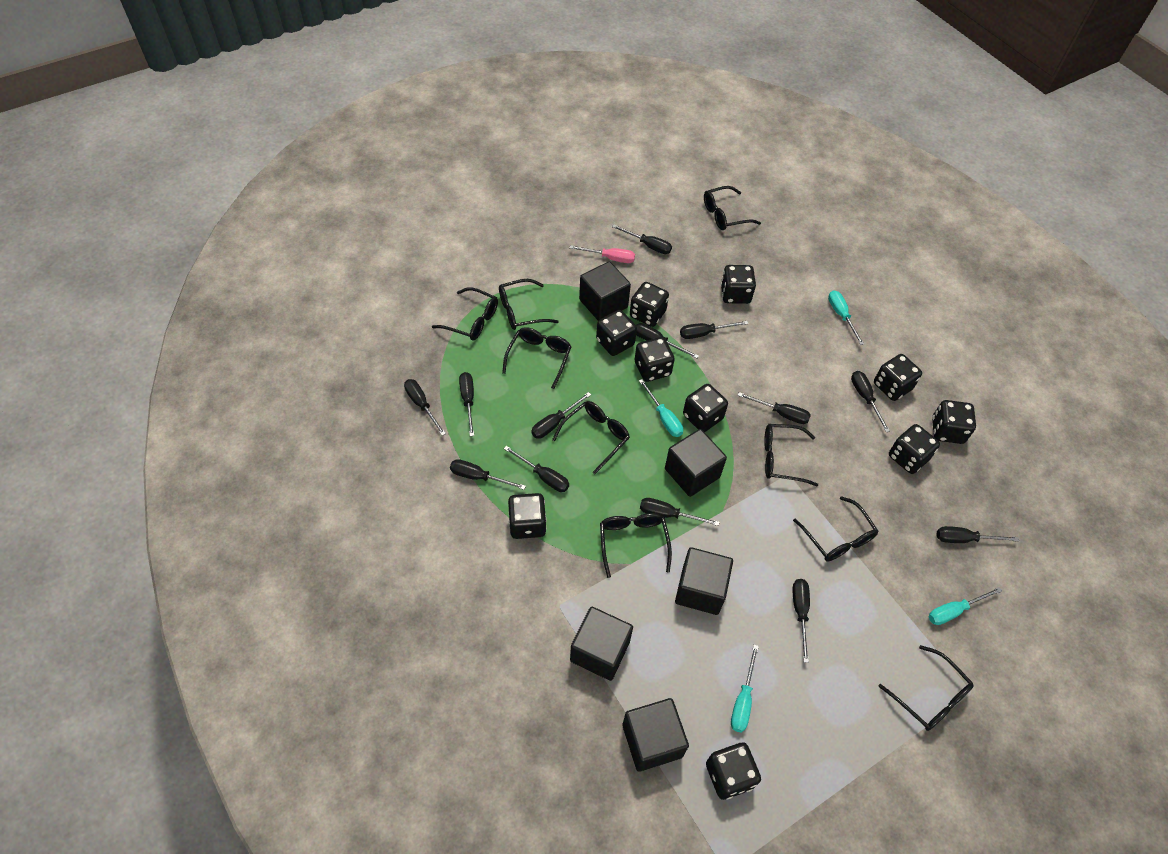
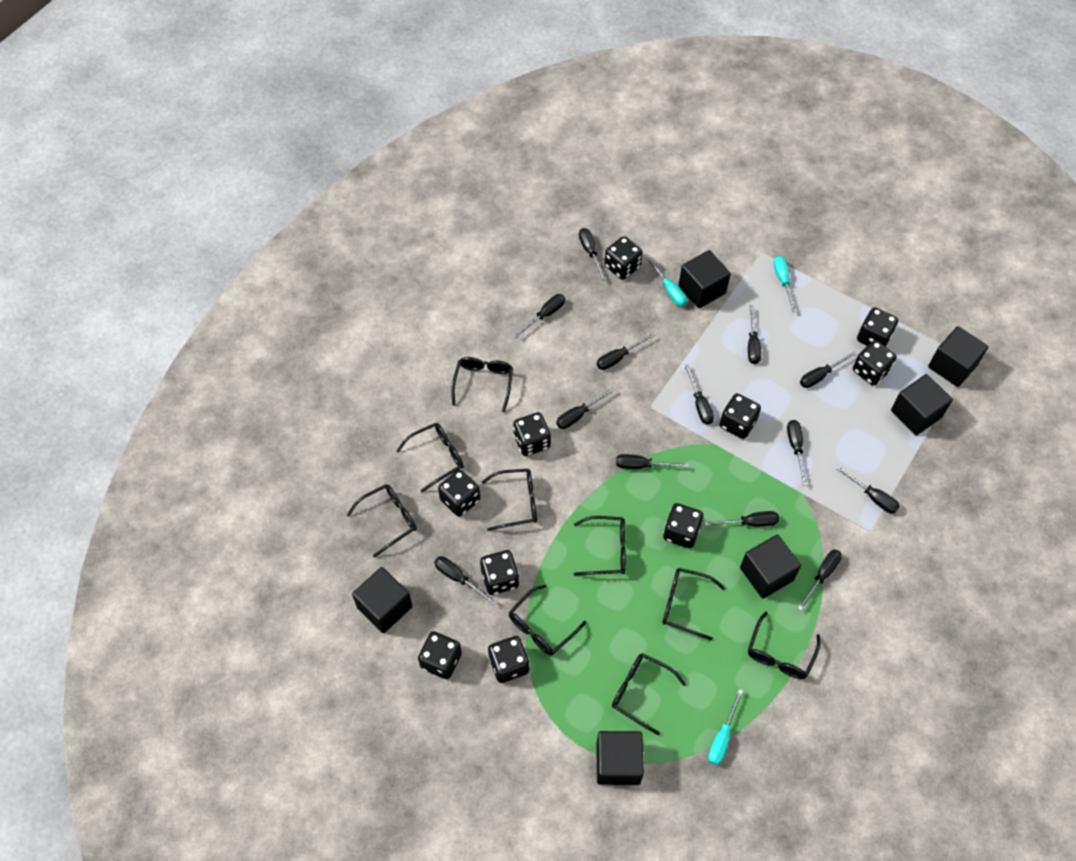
black cube: [570,607,633,681] [579,261,631,321] [622,698,689,772] [665,429,727,497] [675,547,733,615] = 5 -> [352,567,412,633] [596,731,644,785] [678,250,731,308] [740,535,801,599] [891,374,953,435] [928,326,988,387] = 6
pink screwdriver: [569,245,635,263] = 1 -> none = 0
turquoise screwdriver: [639,379,683,437] [731,645,759,733] [828,290,864,345] [928,587,1002,625] = 4 -> [646,257,687,307] [708,689,743,765] [774,256,797,312] = 3

